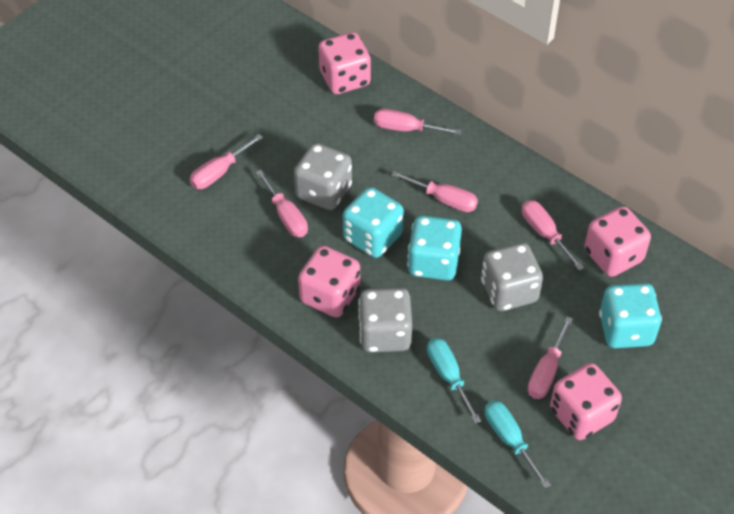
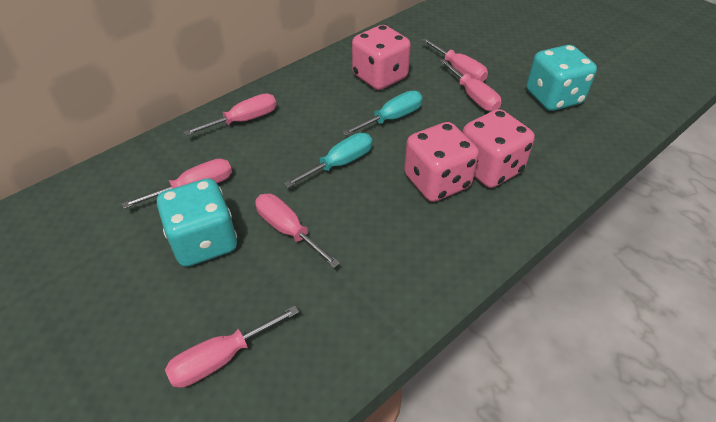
grey dice: [294,143,352,210] [358,288,412,352] [481,243,543,311] = 3 -> none = 0
pink dice: [298,246,360,317] [318,32,371,94] [550,363,622,440] [584,206,651,277] = 4 -> [352,25,411,90] [404,122,479,202] [462,109,535,188] = 3
turquoise dice: [343,187,404,258] [407,216,462,281] [599,283,662,348] = 3 -> [157,178,237,267] [526,45,597,111] = 2

